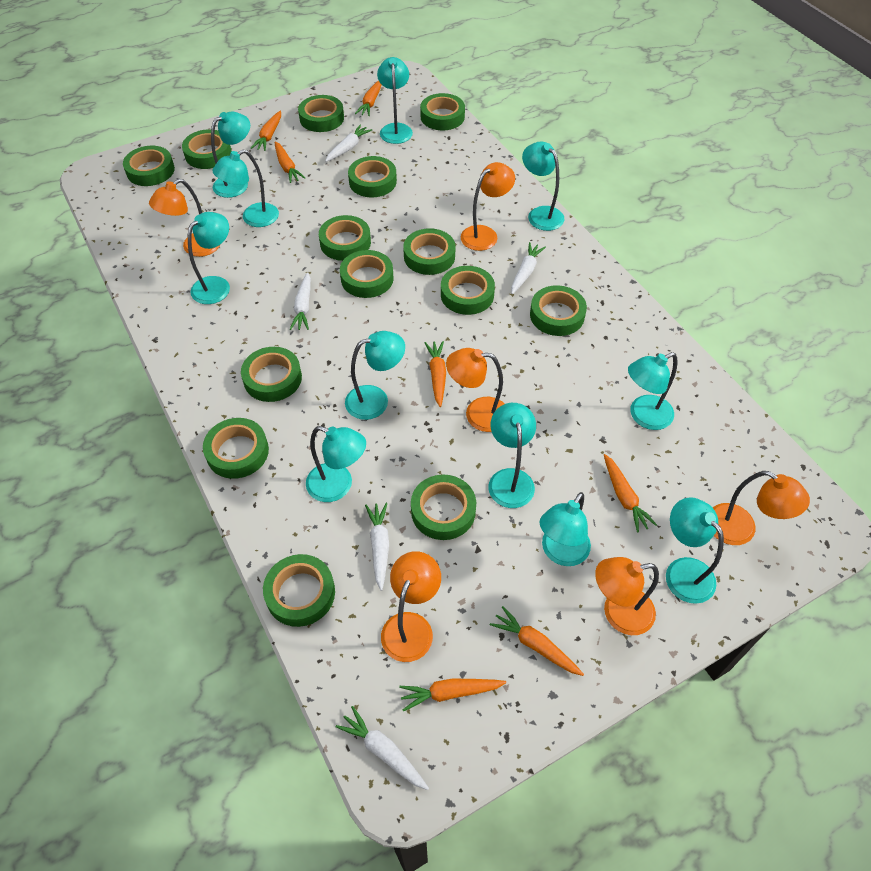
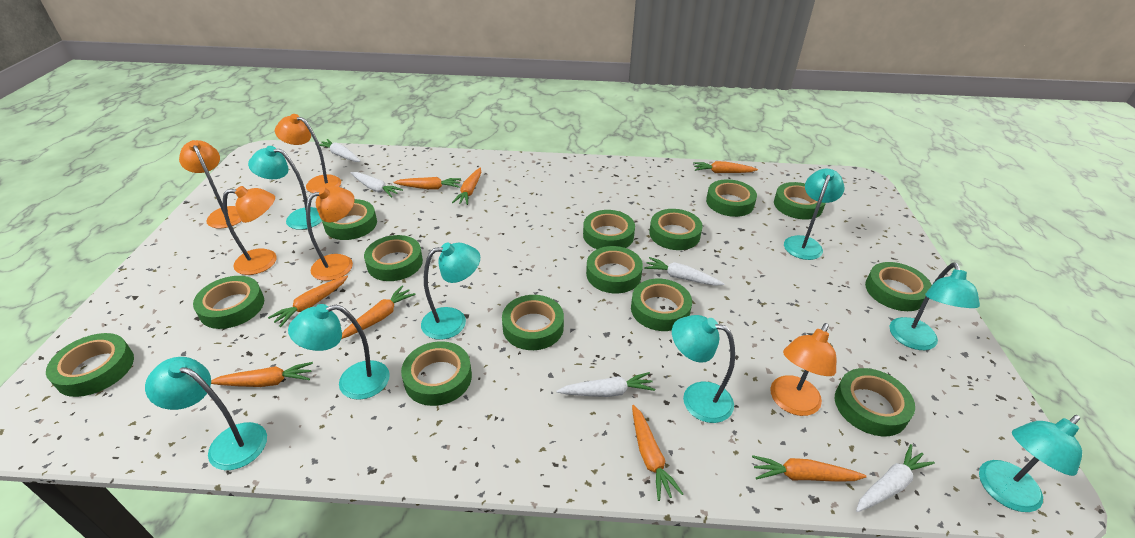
orange carrot: [251,111,281,151] [275,142,305,183] [355,80,382,116] [399,679,507,712] [425,341,446,407] [490,606,584,676] [604,454,657,533] = 7 -> [211,362,313,387] [268,276,348,327] [342,286,416,339] [393,177,461,189] [452,168,481,205] [632,405,683,501] [693,161,758,173] [752,455,867,482] = 8
orange lamp: [149,179,220,257] [381,551,441,662] [446,348,505,432] [461,162,515,251] [595,557,659,635] [712,471,810,545] = 6 -> [179,140,241,228] [223,186,277,275] [275,114,341,193] [306,186,355,281] [770,323,836,416] = 5
turquoise lamp: [188,212,230,304] [211,111,250,198] [212,149,279,227] [306,426,366,502] [345,331,405,420] [377,57,413,144] [489,403,536,508] [522,141,565,231] [539,492,591,566] [628,352,678,430] [666,497,724,604] = 11 -> [145,357,267,470] [248,146,322,230] [288,304,390,400] [421,242,480,340] [672,315,735,423] [784,169,844,260] [890,263,980,350] [979,415,1082,512] = 8

